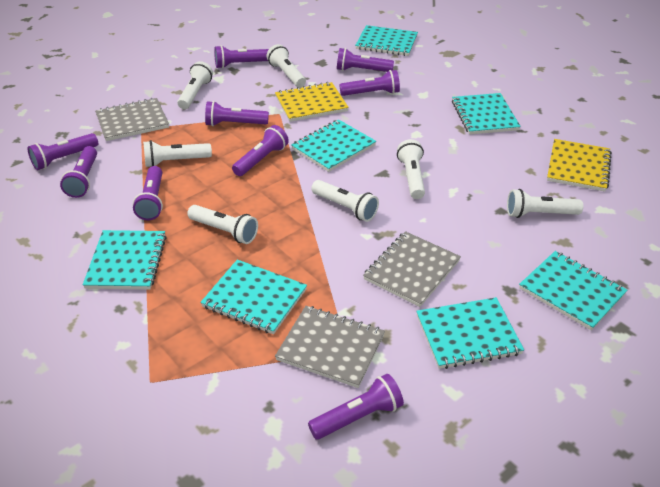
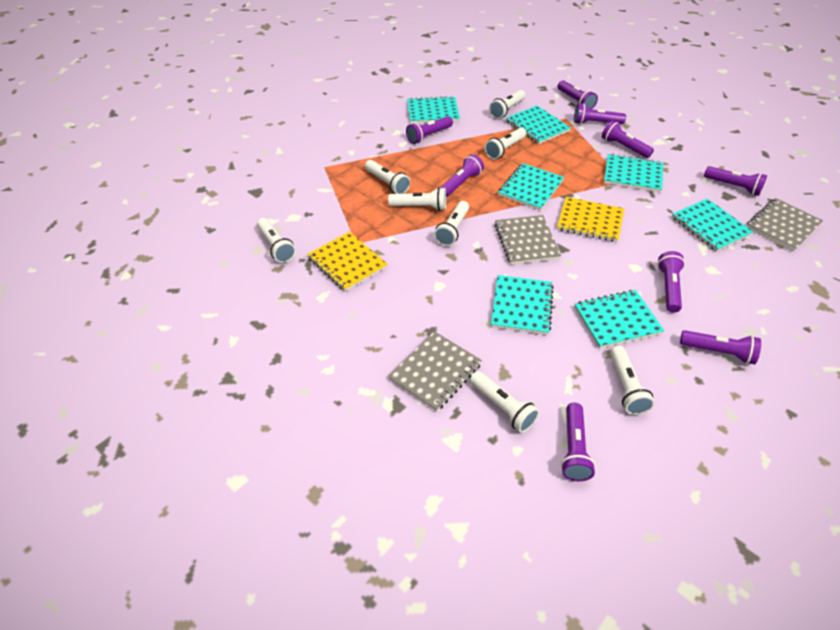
white flashlight: [143,140,212,167] [177,61,213,109] [187,205,258,244] [267,44,306,88] [311,180,379,222] [397,139,425,199] [507,189,583,218] = 7 -> [257,218,296,263] [365,160,410,194] [388,187,446,211] [434,201,469,246] [470,371,539,433] [485,128,526,160] [489,90,525,119] [610,346,655,415] = 8

